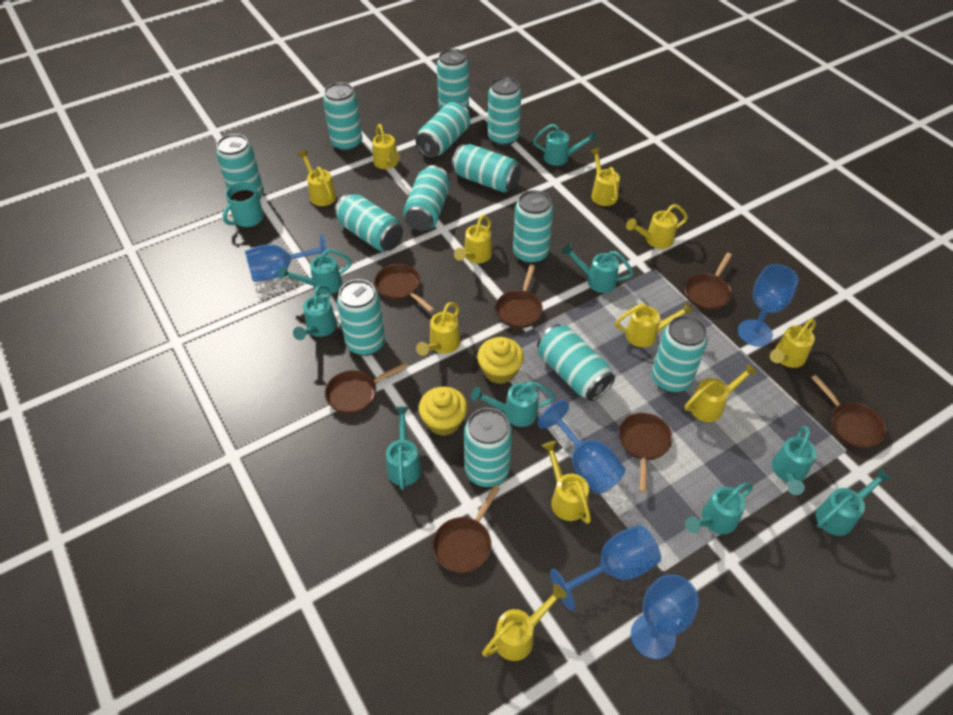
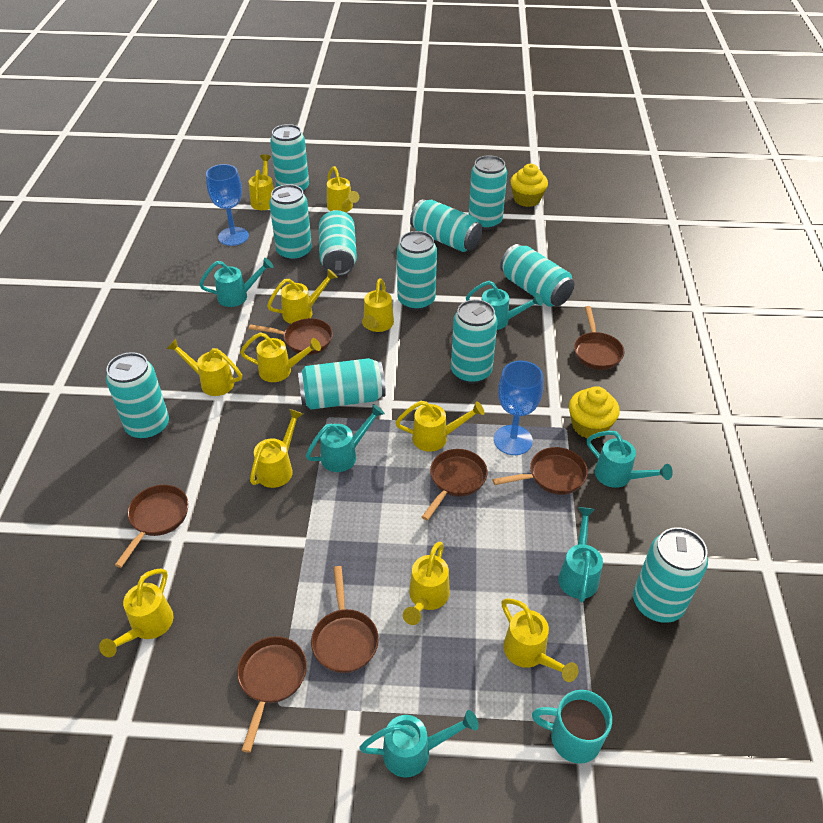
blue goblet: [245,233,328,282] [538,400,625,494] [550,525,661,611] [631,574,699,659] [738,264,798,347] = 5 -> [206,164,249,246] [494,361,543,455] = 2
turquoise can: [216,134,264,199] [323,82,362,151] [334,193,403,251] [337,279,385,356] [403,165,450,231] [416,102,470,158] [437,49,469,109] [452,144,521,193] [464,408,512,487] [488,77,522,146] [513,190,554,264] [537,324,615,401] [652,315,708,393] = 13 -> [106,352,169,440] [269,184,312,261] [270,124,309,193] [298,358,386,410] [319,210,357,276] [397,231,437,311] [410,199,482,252] [451,299,498,384] [469,155,507,230] [500,244,574,307] [633,527,708,623] = 11
turquoise watering can: [279,249,352,295] [293,285,337,340] [386,406,422,490] [471,381,555,427] [533,124,597,166] [562,244,634,293] [685,483,753,534] [772,426,817,495] [816,468,892,536] = 9 -> [199,258,273,307] [306,404,385,472] [359,710,479,778] [466,281,543,330] [558,507,603,602] [587,431,673,488] = 6

